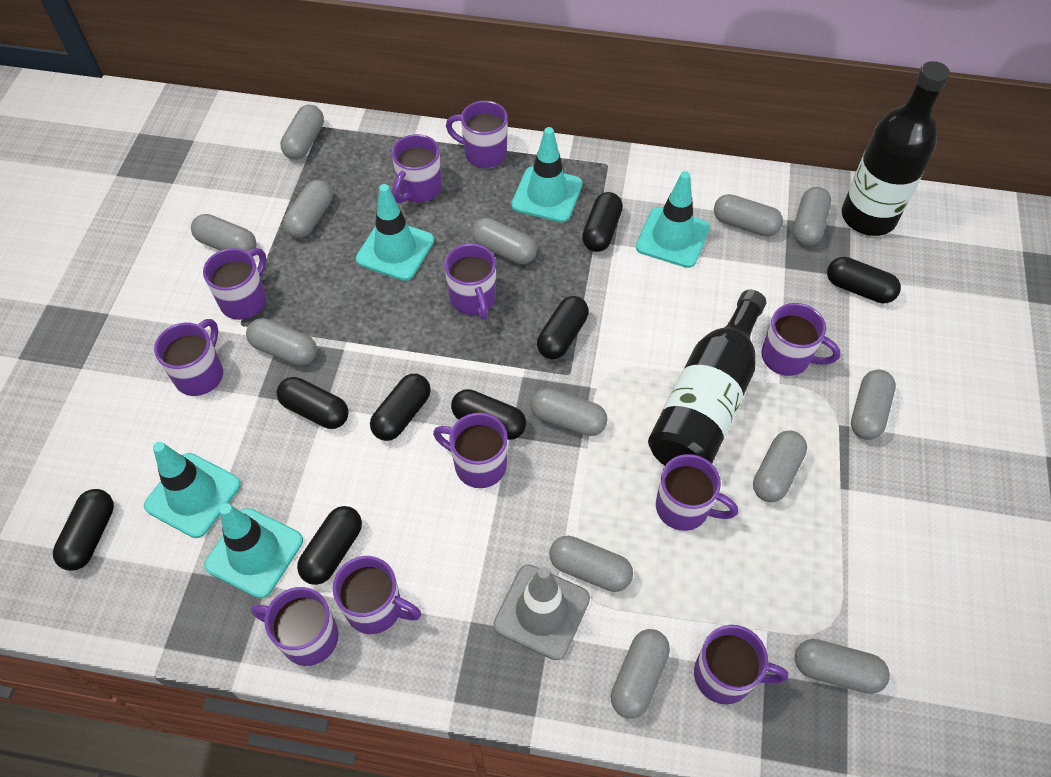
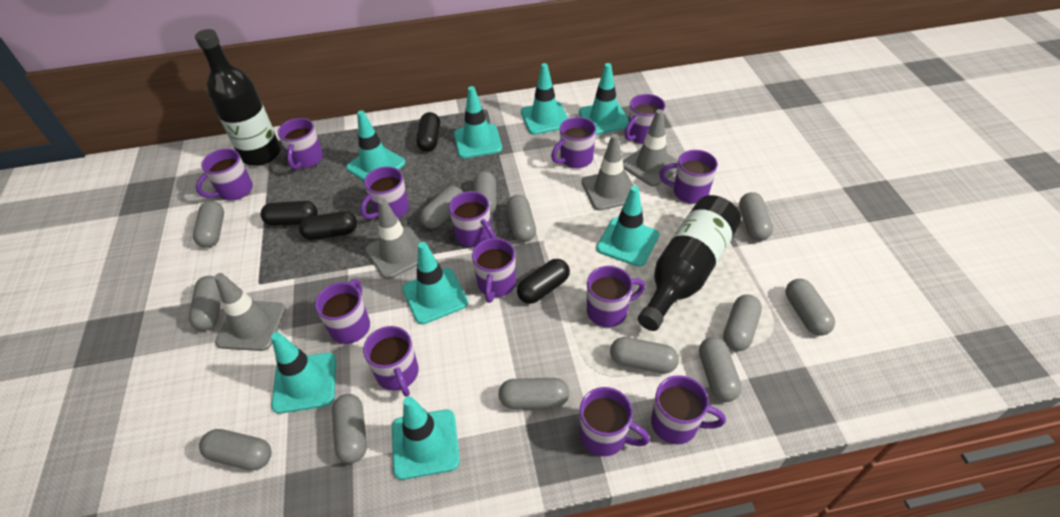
black capsule: [53,489,114,571] [276,377,349,429] [297,506,362,585] [370,374,431,441] [451,389,526,440] [537,296,589,359] [582,192,623,252] [827,257,901,303] = 8 -> [261,201,318,226] [299,211,357,240] [416,112,440,152] [517,259,570,304] = 4
grey traffic cone: [493,565,590,660] = 1 -> [215,273,286,351] [365,198,421,279] [582,134,634,211] [623,109,678,187] = 4
purple mug: [154,319,223,396] [203,248,266,320] [251,587,339,666] [333,556,421,634] [392,134,442,203] [433,413,508,488] [444,244,496,320] [446,101,508,168] [656,454,738,531] [694,625,788,704] [761,303,840,376] = 11 -> [196,149,253,201] [278,118,323,170] [315,279,370,344] [360,166,409,219] [363,326,419,397] [449,191,496,247] [472,238,516,303] [551,117,596,168] [580,387,650,456] [587,266,646,327] [625,94,665,144] [651,375,726,444] [659,150,718,204] = 13
turquoise traffic cone: [144,442,241,538] [204,503,303,599] [356,184,434,281] [511,127,583,223] [636,171,710,268] = 5 -> [271,332,336,414] [346,110,406,181] [392,396,460,480] [402,242,468,324] [454,86,502,158] [521,63,569,135] [579,63,629,135] [596,186,659,267] = 8

